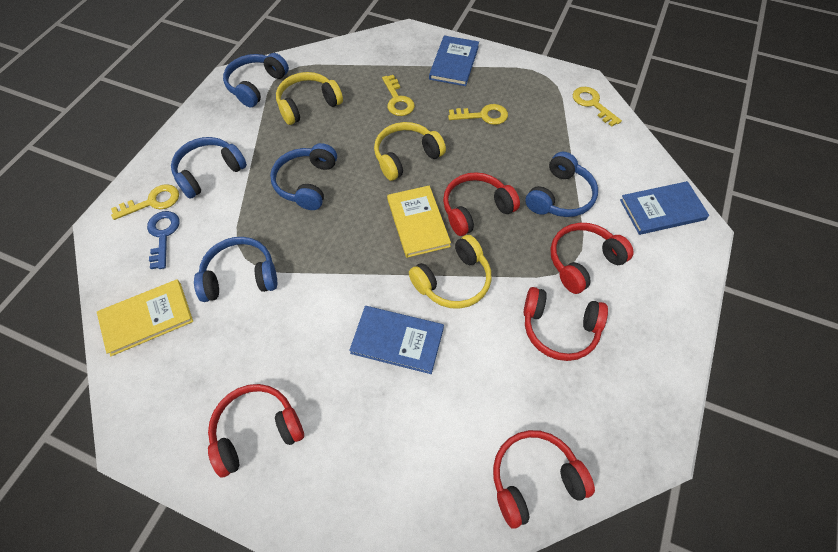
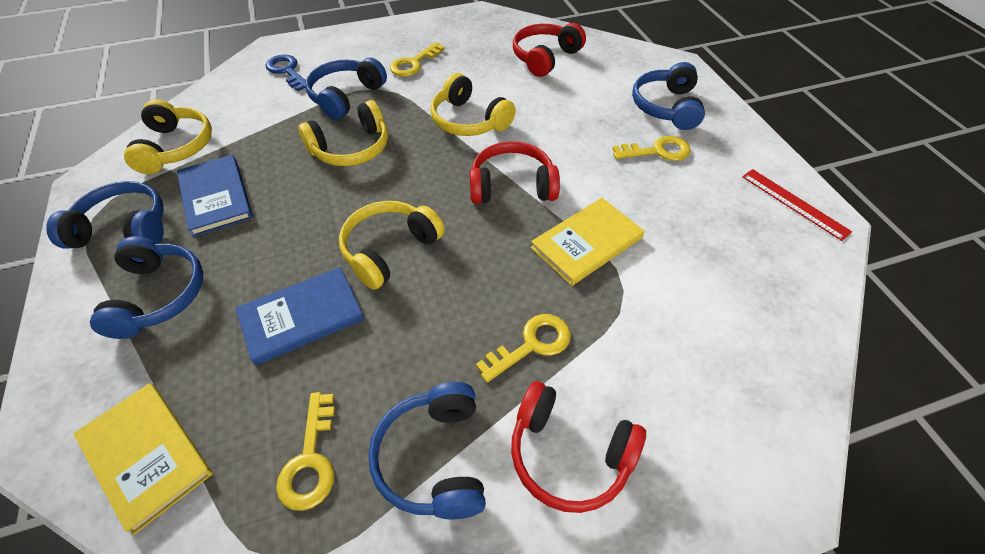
blue book: [349,306,444,374] [429,35,479,86] [620,181,709,235] = 3 -> [177,155,253,237] [235,267,364,366] = 2
red headphones: [208,384,304,477] [443,172,520,236] [493,430,595,529] [524,287,608,361] [550,223,634,294] = 5 -> [470,141,560,204] [511,381,646,513] [513,23,586,77] = 3
red ruler: none = 0 -> [742,169,852,241] = 1
yellow headphones: [276,72,343,125] [374,122,446,181] [409,235,492,309] = 3 -> [124,99,212,174] [298,100,388,166] [339,201,445,290] [430,73,516,136] = 4

